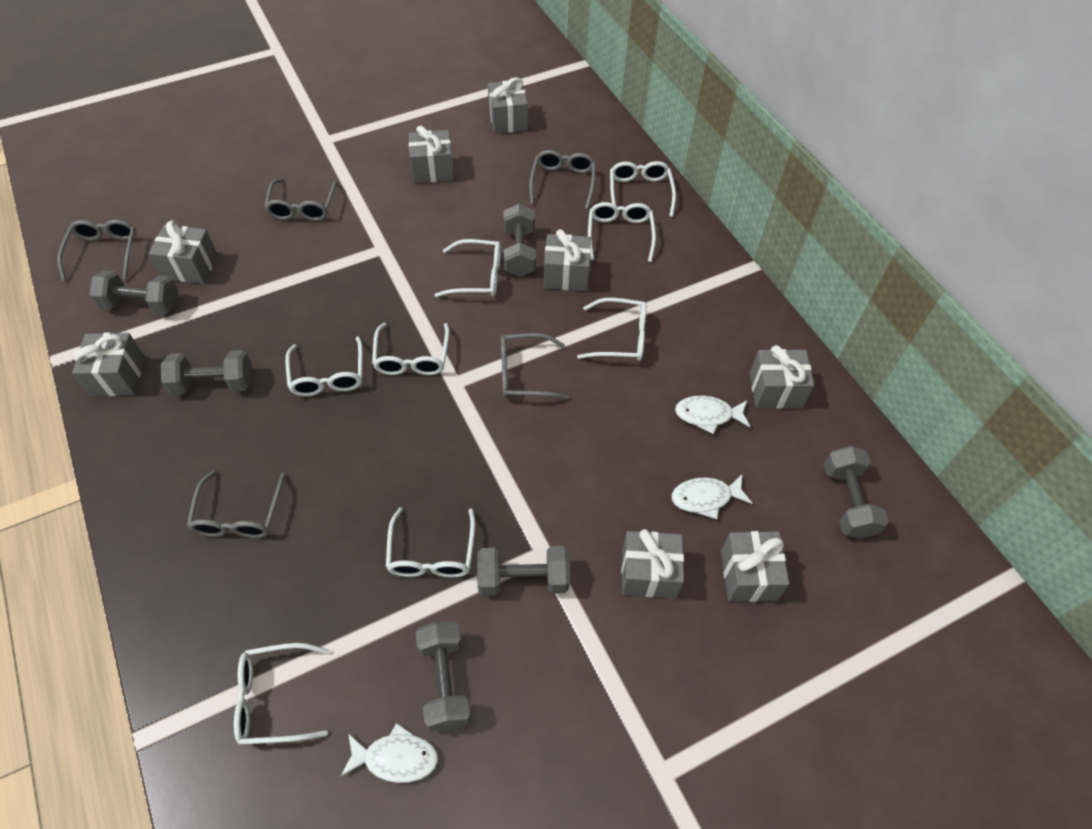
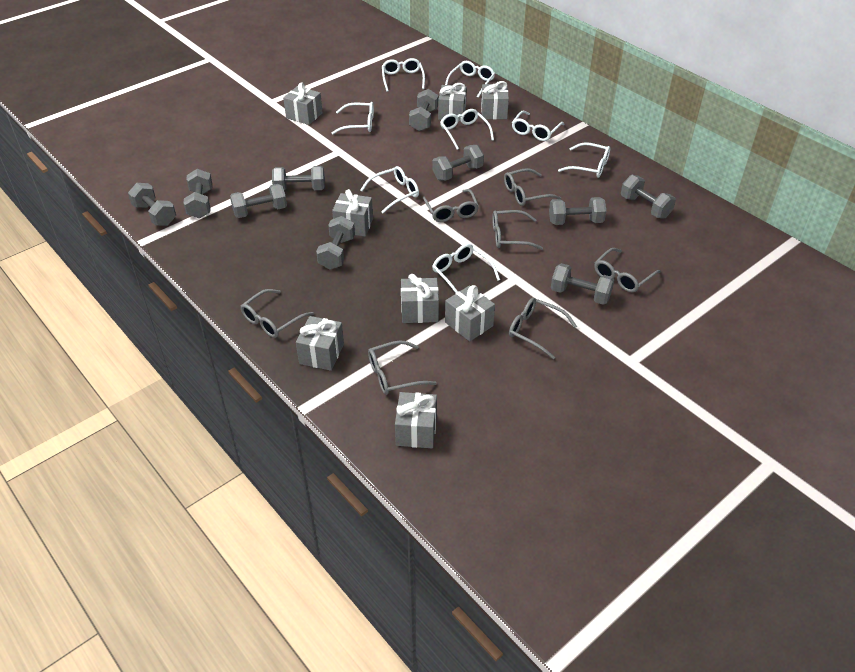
grey dumbbell: [89,270,178,315] [161,350,252,395] [416,622,472,731] [477,546,570,596] [503,204,536,277] [824,446,889,539] = 6 -> [128,183,176,226] [183,169,213,219] [230,184,287,218] [272,166,325,190] [316,216,355,270] [409,89,438,131] [432,145,484,181] [549,197,606,225] [551,263,614,305] [621,175,676,219] = 10
grey glasses: [58,220,137,281] [187,470,286,538] [264,179,338,221] [501,333,569,399] [529,150,596,209] = 5 -> [241,289,314,338] [368,340,437,395] [422,189,479,222] [492,210,543,250] [504,168,561,206] [509,298,577,360] [594,248,661,292] = 7
white fish: [341,723,438,783] [671,474,752,519] [675,396,750,434] = 3 -> none = 0

